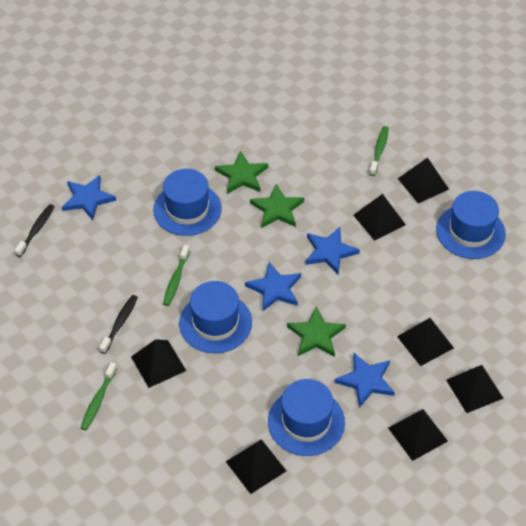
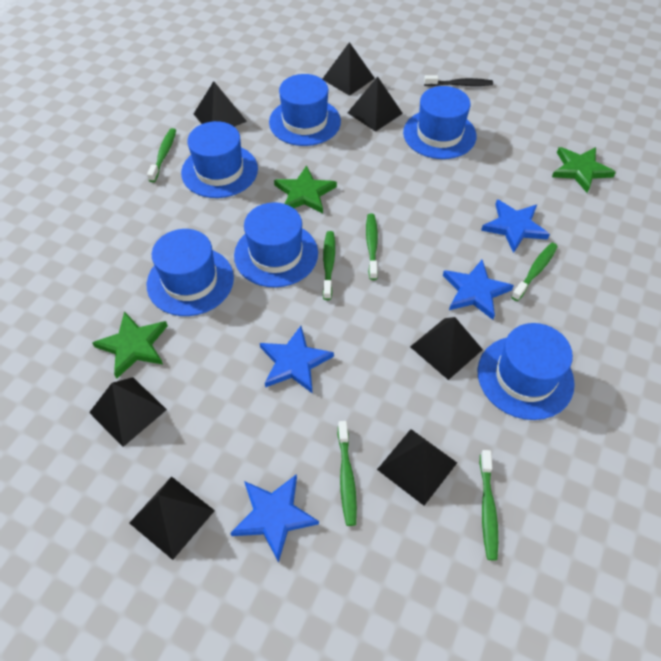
black toothbrush: [14,204,55,257] [99,295,138,354] = 2 -> [424,75,493,86] = 1
blue hat: [153,169,222,236] [179,281,252,353] [268,379,345,456] [436,191,506,259] = 4 -> [147,229,234,316] [181,121,258,198] [234,202,318,287] [269,74,341,146] [403,86,477,159] [478,323,575,420] = 6
green toothbrush: [81,362,117,430] [163,245,190,306] [369,126,389,176] = 3 -> [147,128,176,182] [323,231,335,300] [338,421,357,526] [366,214,378,280] [480,450,498,560] [511,243,558,301] = 6

